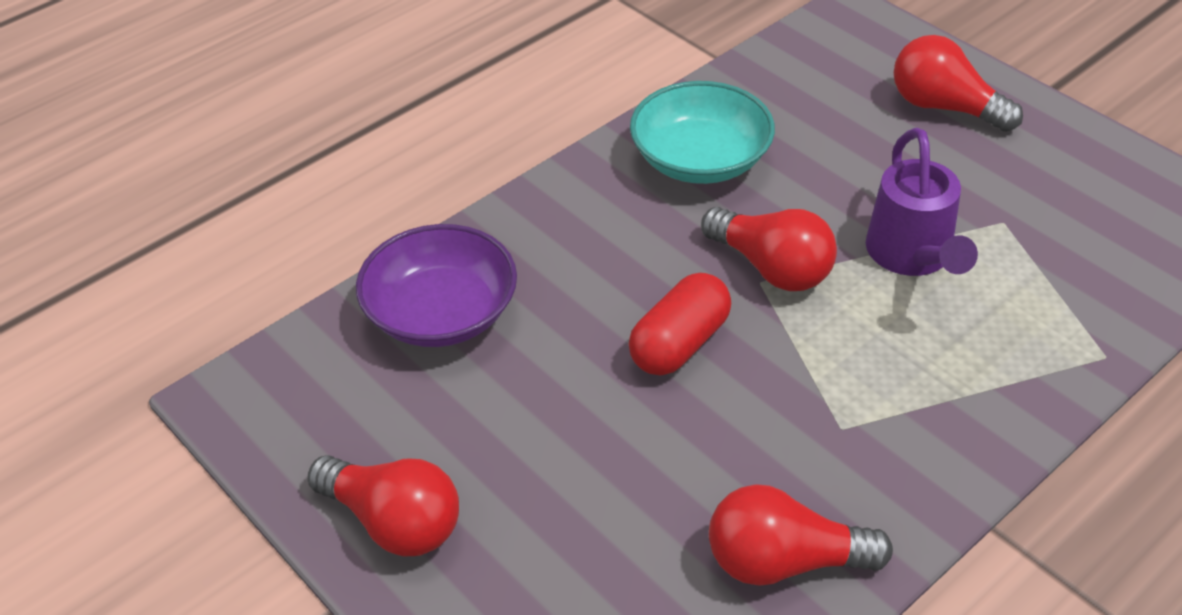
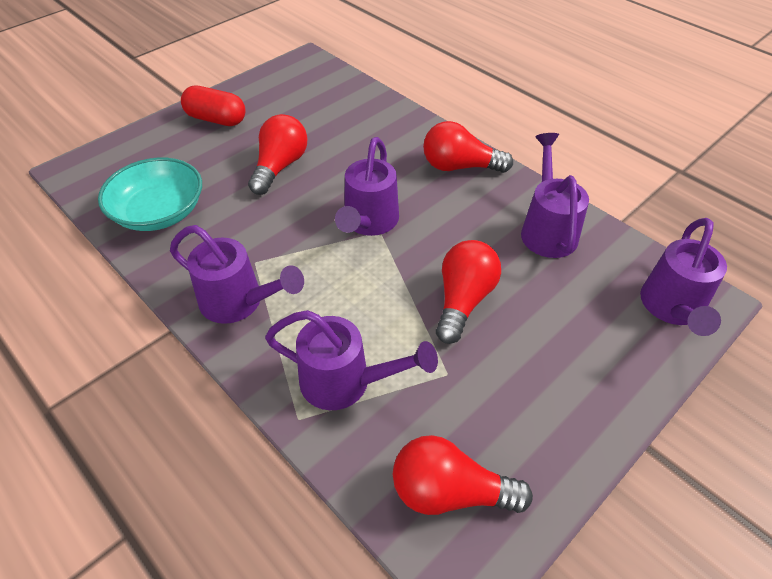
purple bowl: [356,224,517,347] = 1 -> none = 0
purple watering can: [866,128,978,276] = 1 -> [170,225,304,324] [265,310,438,410] [335,137,399,236] [521,133,589,258] [640,218,727,336] = 5

